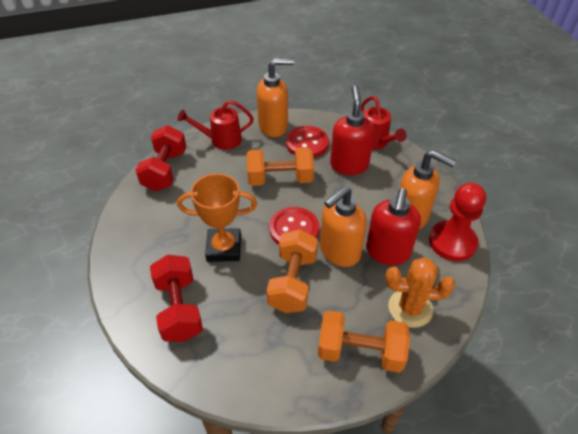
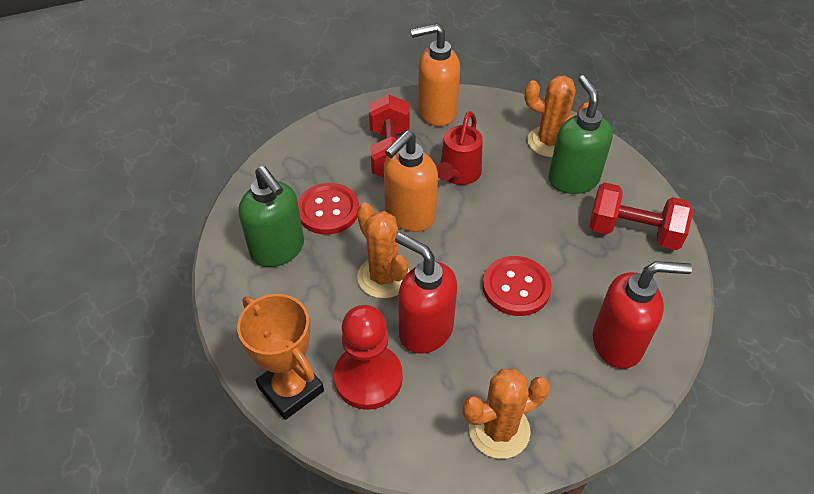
green soap dispenser: none = 0 -> [239,166,304,267] [548,75,613,194] = 2
orange cactus: [385,257,455,328] = 1 -> [357,203,410,298] [462,369,550,459] [524,76,589,157] = 3
orange dumbbell: [247,147,314,186] [266,229,318,313] [318,311,410,373] = 3 -> none = 0
orange soap dispenser: [257,58,294,137] [320,187,367,267] [400,150,456,229] = 3 -> [384,131,438,232] [411,23,460,126] = 2
red watering can: [178,100,254,150] [361,96,407,150] = 2 -> [437,111,483,185] = 1

